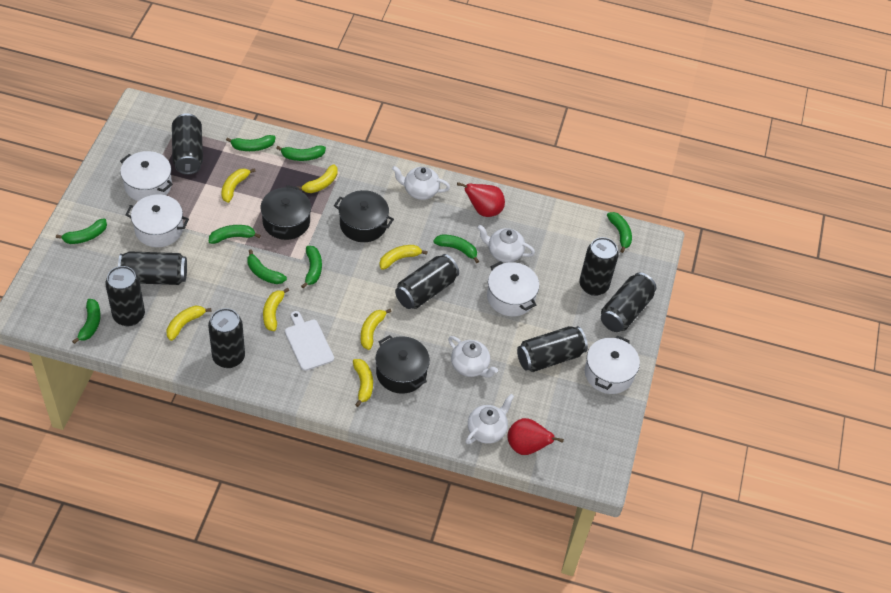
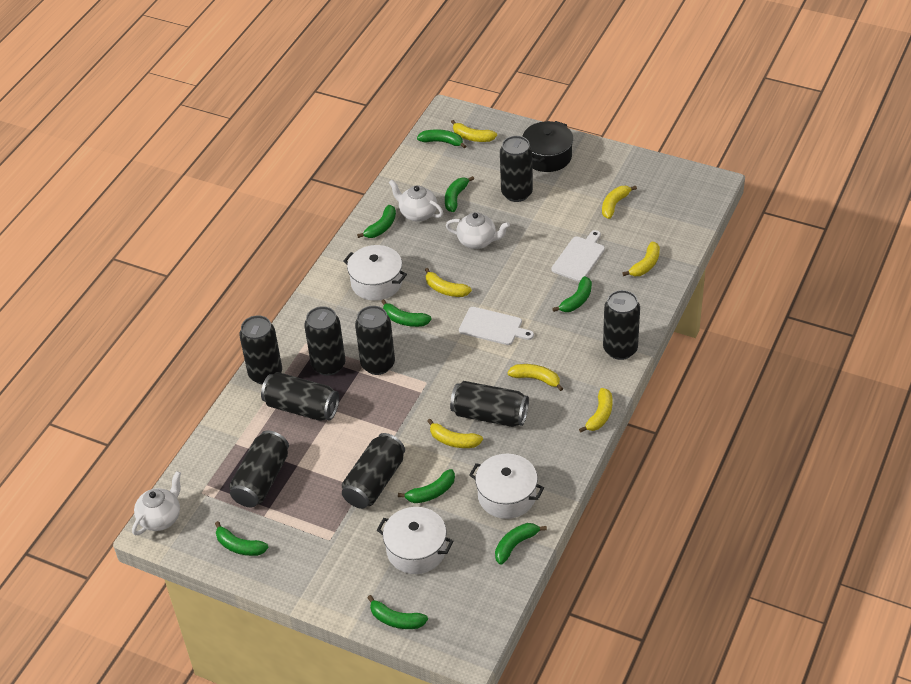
black can: [105,266,145,326] [118,251,187,285] [172,113,203,175] [208,308,245,368] [395,254,459,309] [517,326,588,372] [579,237,618,296] [601,272,656,332] = 8 -> [229,430,289,507] [239,315,282,385] [261,372,339,421] [304,306,346,376] [342,433,405,509] [355,306,395,375] [450,381,529,427] [500,136,533,202] [603,290,640,360] = 9
black pot: [260,185,311,240] [334,190,394,242] [375,335,430,394] = 3 -> [522,121,573,172] = 1
red pear: [457,182,505,217] [507,418,564,455] = 2 -> none = 0
white cutting board: [285,311,334,371] = 1 -> [459,307,534,345] [551,230,605,282] = 2
white pot: [120,151,173,201] [125,194,189,247] [487,261,539,316] [585,336,640,394] = 4 -> [343,245,407,301] [377,507,454,574] [469,454,544,519] = 3
white teapot: [392,166,450,200] [448,336,498,378] [466,394,514,444] [477,225,535,263] = 4 -> [132,471,181,535] [389,180,443,222] [446,212,510,249] = 3

